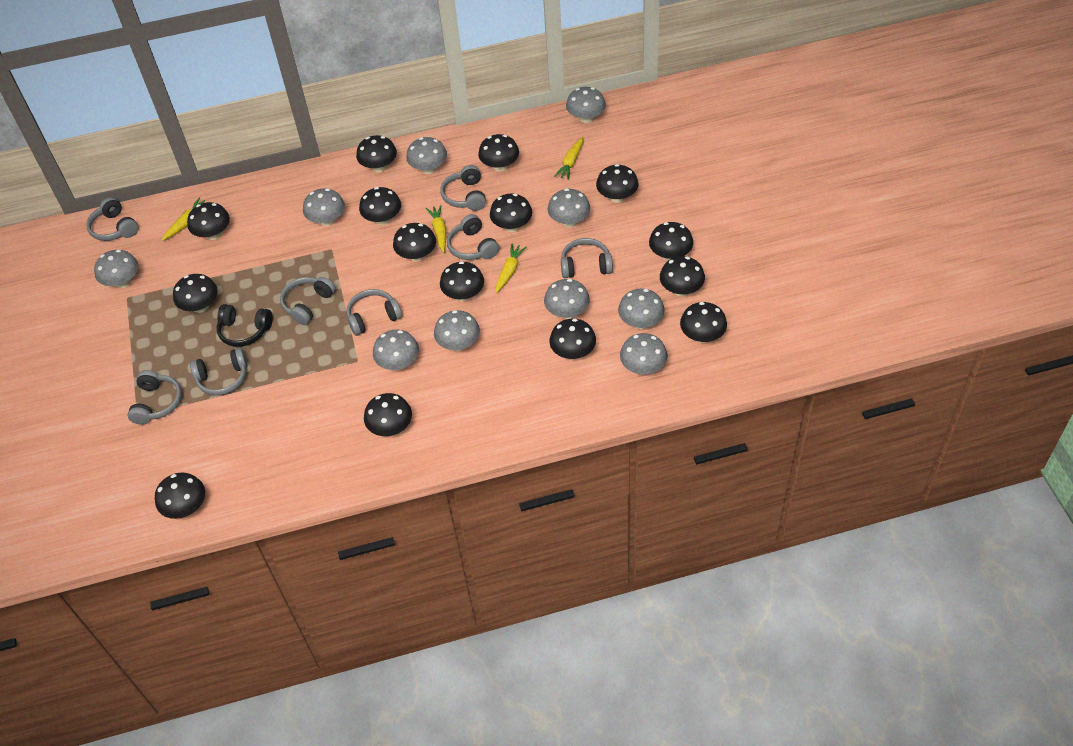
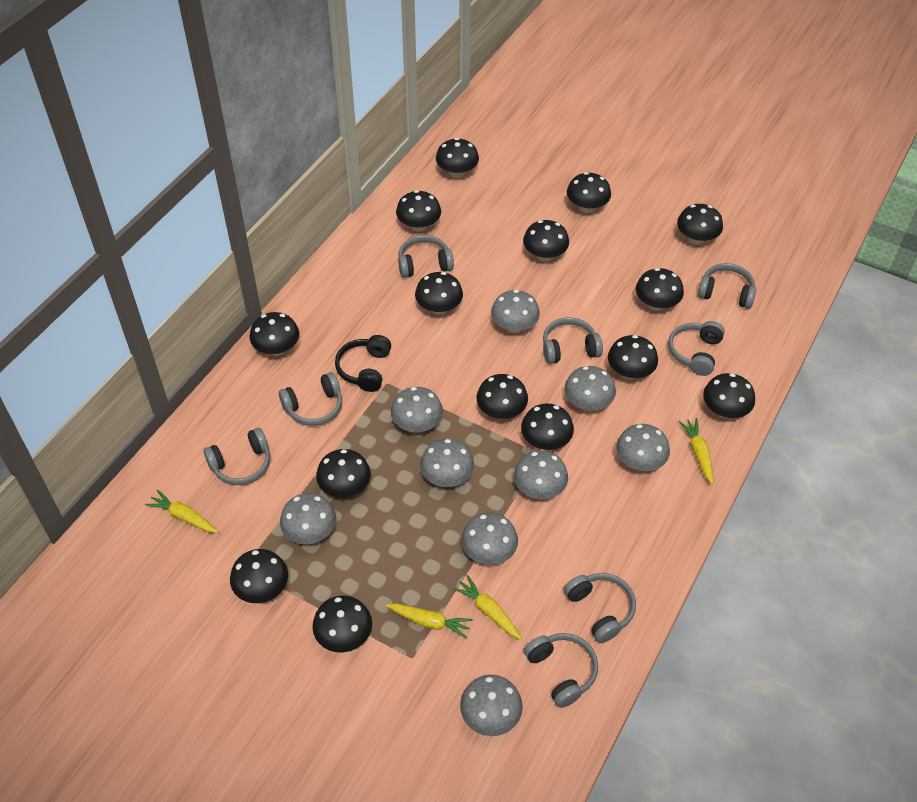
grey mushroom: [94,250,138,288] [303,188,345,226] [373,330,419,370] [406,137,447,174] [434,310,480,351] [544,279,590,319] [548,188,590,227] [566,87,606,123] [618,289,664,329] [620,333,667,375] = 10 -> [280,493,336,544] [391,387,443,432] [420,439,474,487] [460,675,523,736] [461,513,518,565] [491,290,540,333] [514,450,568,499] [564,366,616,411] [616,424,670,471] = 9

